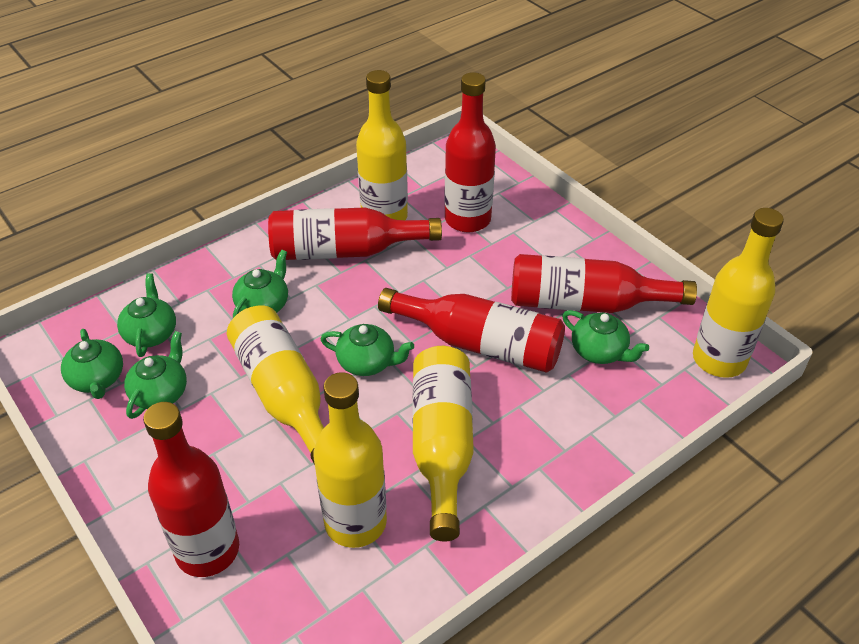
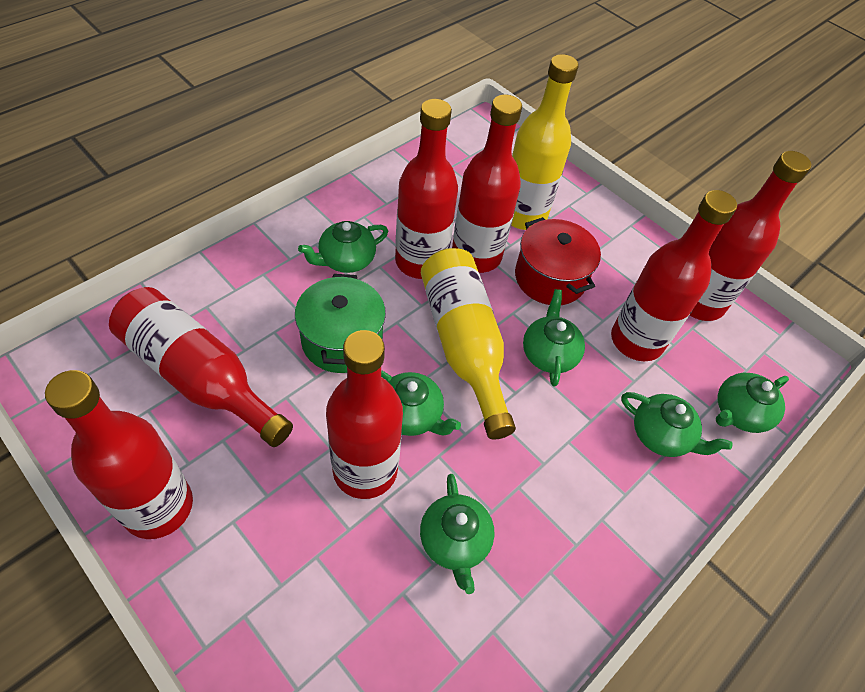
green pot: none = 0 -> [295,274,386,373] = 1
red bottle: [143,402,239,577] [268,207,442,260] [378,288,565,373] [444,72,496,232] [511,254,697,313] = 5 -> [45,370,193,539] [109,287,293,447] [326,330,403,499] [395,99,458,279] [452,95,522,273] [611,190,737,361] [690,151,811,321] = 7
red pot: none = 0 -> [515,217,601,305] = 1
yellow bottle: [227,305,324,465] [314,372,387,548] [356,70,408,220] [412,346,474,541] [693,208,784,378] = 5 -> [421,248,516,440] [511,54,579,230] = 2

